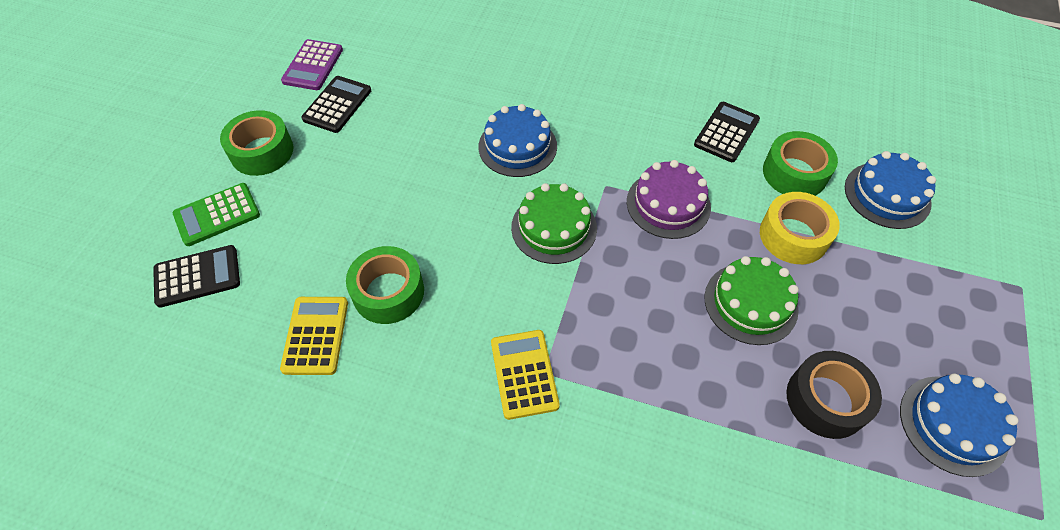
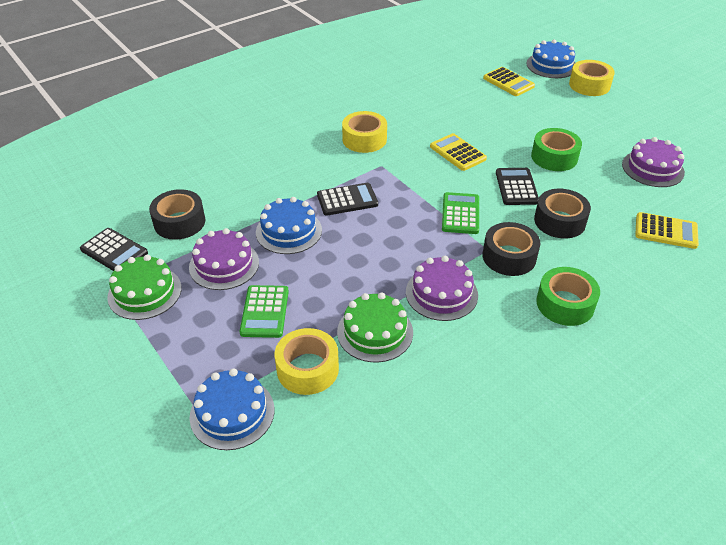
black tape: [786,351,882,439] = 1 -> [149,189,205,240] [483,222,540,276] [534,189,591,239] = 3
green calculator: [173,183,260,246] = 1 -> [240,285,289,338] [442,192,479,234] = 2
green tape: [220,110,293,176] [346,246,424,324] [763,131,838,196] = 3 -> [531,128,582,171] [536,267,600,326] = 2
purple cake: [627,160,711,239] = 1 -> [189,228,259,290] [406,256,478,321] [622,137,685,187] = 3
purple calculator: [281,39,343,90] = 1 -> none = 0
yellow calculator: [280,297,348,375] [491,330,560,420] = 2 -> [430,133,487,171] [483,67,535,96] [635,212,699,249] = 3
yellow tape: [760,192,840,264] = 1 -> [275,328,339,395] [342,111,387,153] [569,60,615,96] = 3

